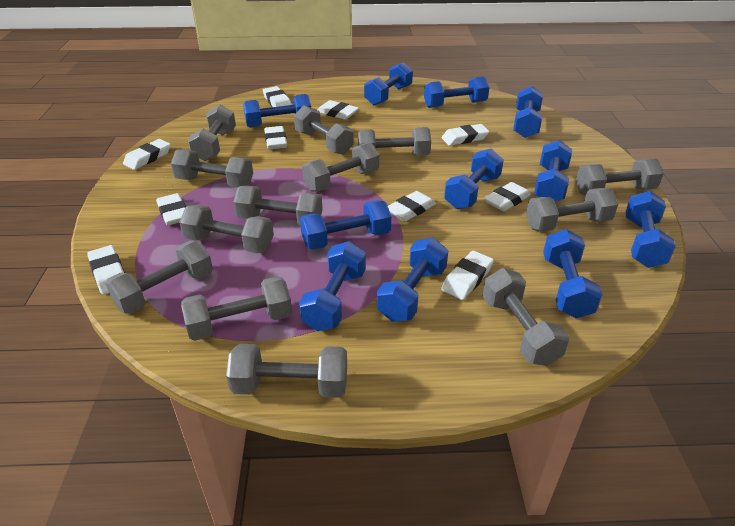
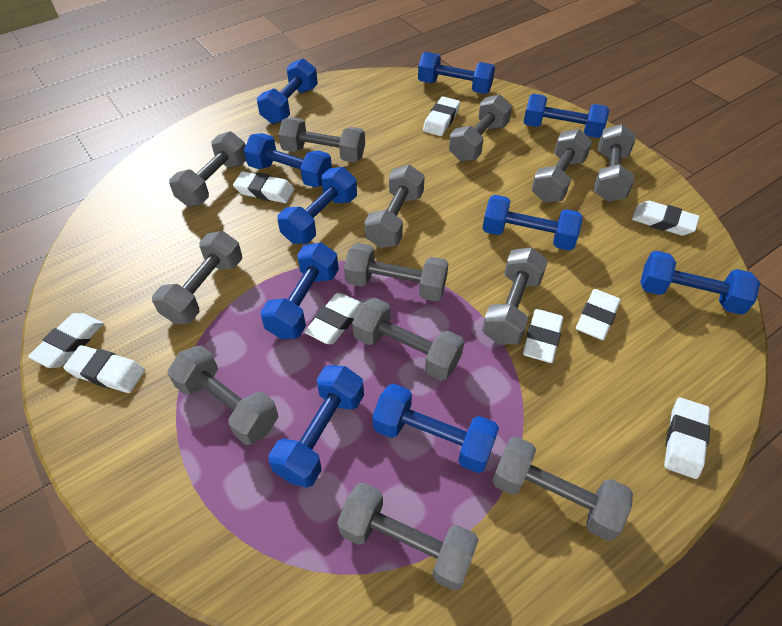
blue dumbbell: [243,94,311,128] [299,241,366,331] [300,200,391,250] [364,62,413,105] [377,238,448,322] [424,76,489,108] [444,149,504,209] [513,86,543,138] [534,140,572,201] [543,229,602,319] [625,191,675,268] = 11 -> [244,133,332,188] [257,58,318,124] [260,242,339,339] [268,365,364,488] [277,167,357,244] [372,384,499,473] [418,52,495,94] [482,195,583,251] [524,94,610,138] [640,251,760,315] = 10
white eraser: [87,245,125,295] [123,139,171,170] [156,193,186,225] [263,86,292,107] [264,126,287,150] [318,100,359,120] [388,191,436,221] [441,251,494,300] [442,124,489,146] [484,182,531,211] = 10 -> [28,313,104,368] [63,345,145,393] [233,171,294,203] [304,293,363,344] [423,97,460,136] [523,309,564,363] [576,289,621,340] [632,201,699,236] [664,397,710,479] = 9

